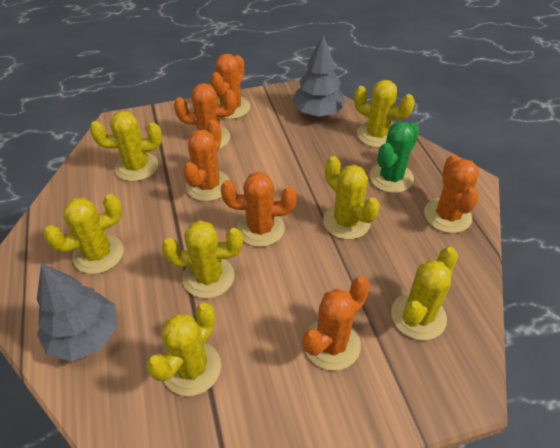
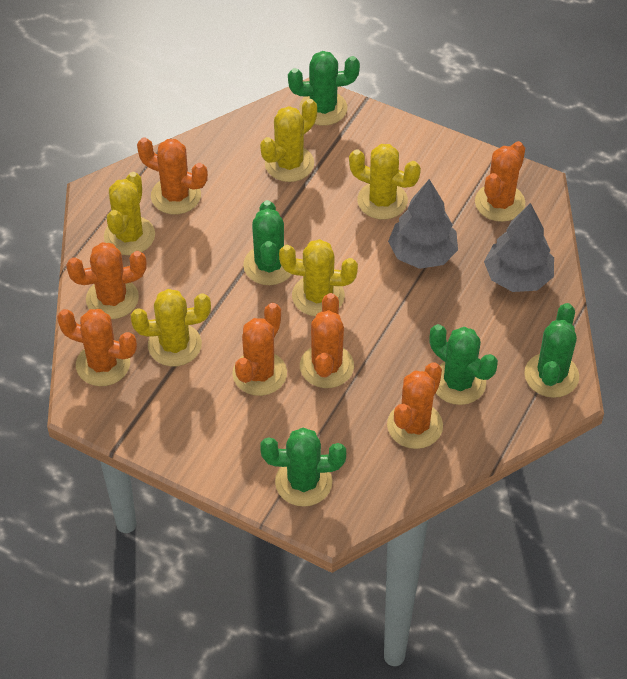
green cactus: [369,122,420,193] = 1 -> [243,200,292,285] [260,428,346,507] [288,51,360,126] [429,324,498,405] [524,303,579,398] = 5
orange cactus: [174,83,237,150] [183,120,230,201] [210,54,250,119] [221,172,297,247] [303,277,370,371] [424,154,479,233] = 6 -> [57,309,137,386] [66,242,147,319] [137,137,208,214] [232,303,287,396] [300,293,354,388] [387,362,443,449] [475,141,525,222] = 7
yellow cactus: [44,194,124,274] [90,111,162,182] [146,303,221,396] [161,220,243,299] [323,156,380,239] [354,80,415,148] [391,247,458,340] = 7 -> [104,172,155,255] [131,289,211,366] [260,99,317,182] [279,239,358,316] [349,144,421,220] = 5

